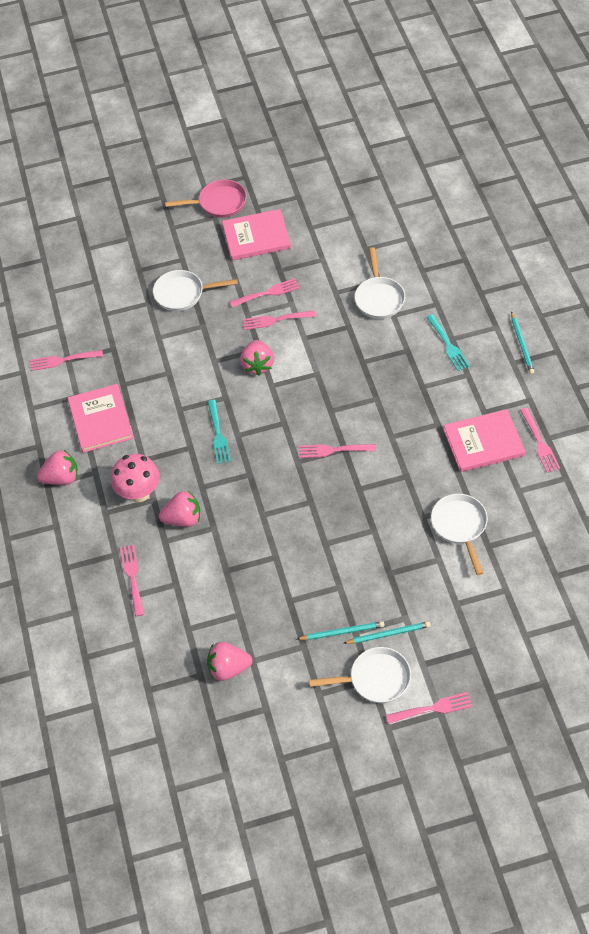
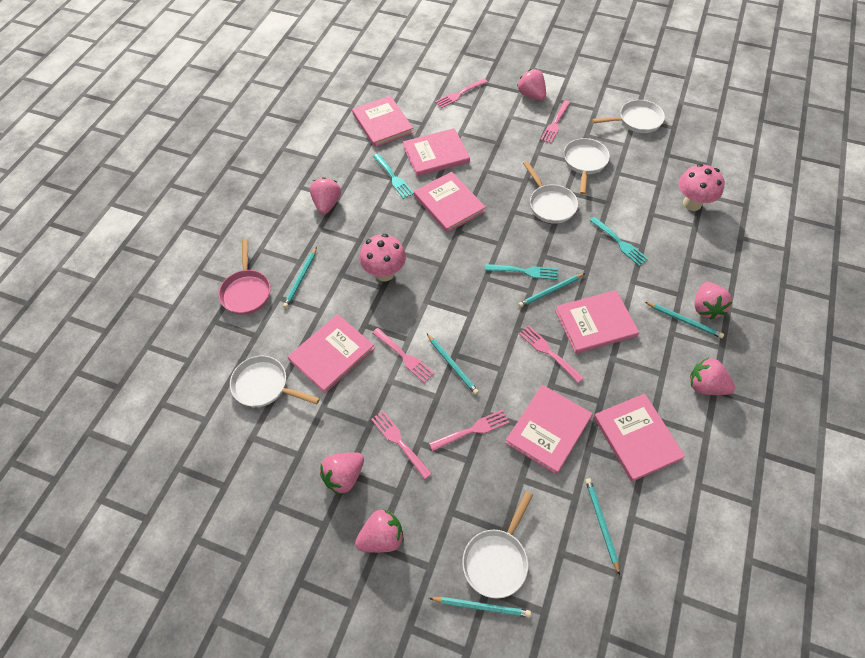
pink book: [68,384,134,453] [222,209,291,261] [443,409,525,472] = 3 -> [288,314,375,393] [352,96,414,147] [403,128,470,177] [414,172,486,233] [505,385,593,474] [555,290,639,354] [594,394,685,482] = 7
pink fork: [30,350,103,371] [120,545,144,616] [230,278,300,307] [243,311,316,330] [299,444,376,458] [386,692,473,724] [520,408,560,473] = 7 -> [371,411,432,480] [372,328,435,383] [429,410,510,451] [435,79,488,108] [519,325,584,383] [540,100,570,143] = 6
pink mushroom: [111,454,160,502] = 1 -> [360,234,406,282] [679,164,725,211] = 2
pink strawberry: [37,450,78,485] [159,491,200,527] [207,642,252,681] [240,340,274,376] = 4 -> [310,177,341,214] [320,452,364,495] [355,509,404,553] [517,69,546,101] [690,357,735,395] [694,282,732,320] = 6
turquoise fork: [208,400,231,464] [426,314,470,371] = 2 -> [373,153,414,199] [485,264,558,280] [590,217,648,266] = 3
turquoise pencil: [297,621,384,640] [343,621,431,644] [511,312,534,374] = 3 -> [283,247,317,308] [427,334,479,395] [429,597,531,617] [518,274,584,307] [585,478,620,575] [645,302,724,338] = 6
white pan: [153,270,238,311] [309,647,411,703] [355,247,405,319] [431,494,488,575] = 4 -> [230,356,320,407] [462,491,533,599] [523,161,578,224] [564,138,610,195] [592,100,665,133] = 5

